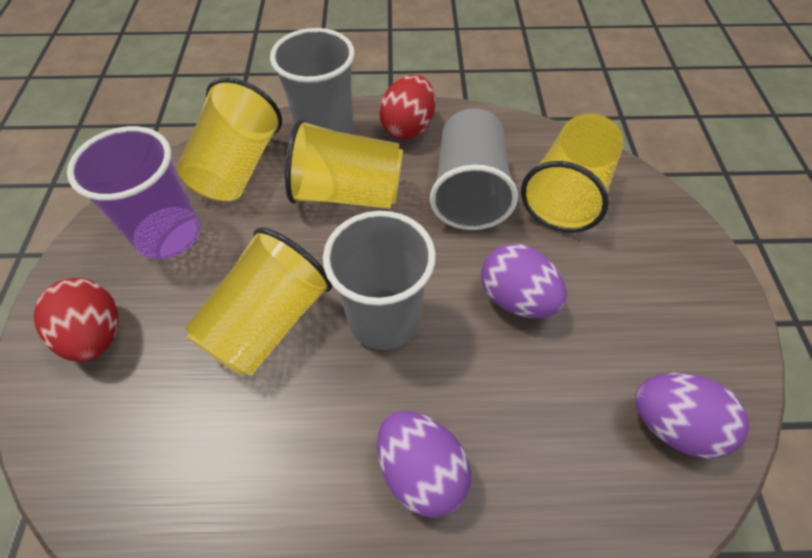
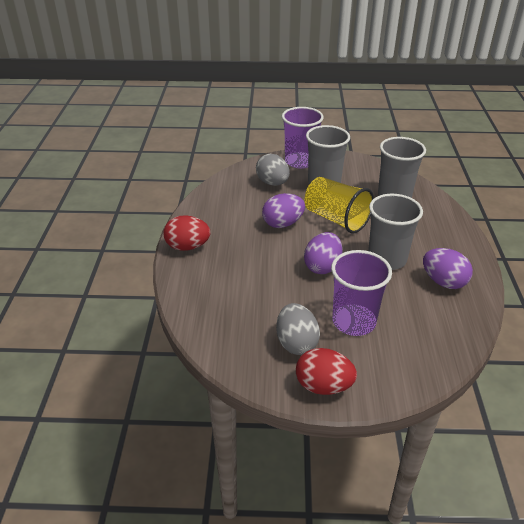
grey egg: none = 0 -> [256,154,290,186] [276,303,320,355] = 2
purple cup: [67,126,200,259] = 1 -> [282,107,324,169] [331,250,392,336] = 2
yellow cup: [177,77,282,201] [185,227,332,376] [285,119,403,209] [521,114,624,233] = 4 -> [305,177,374,233] = 1

